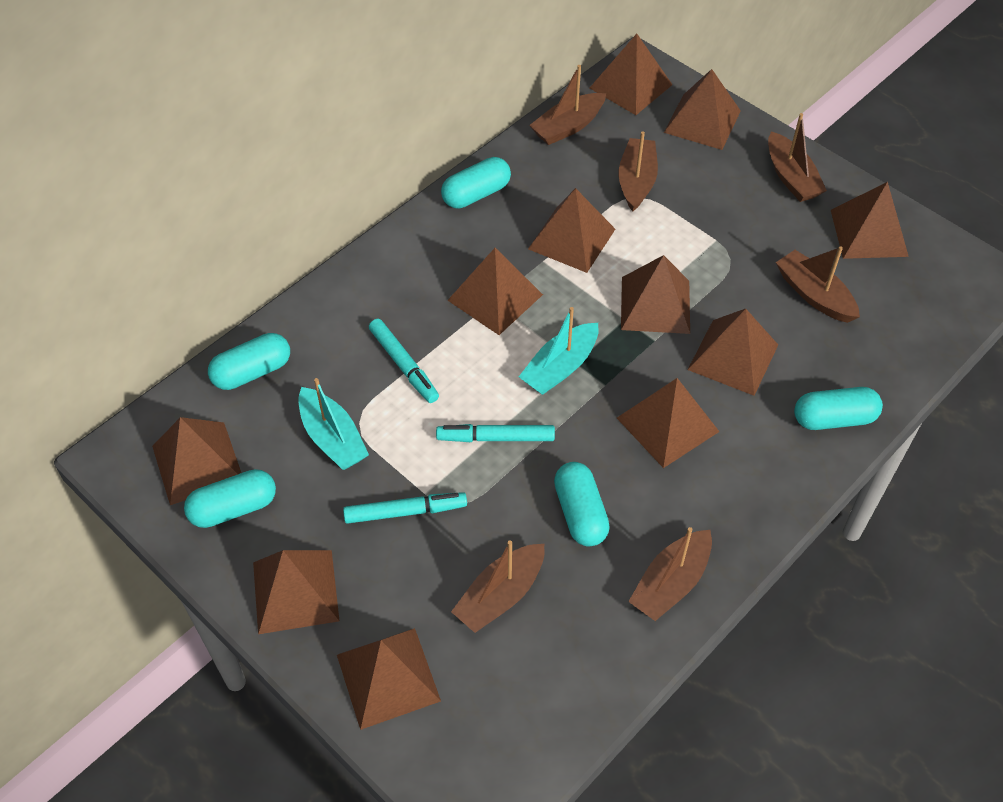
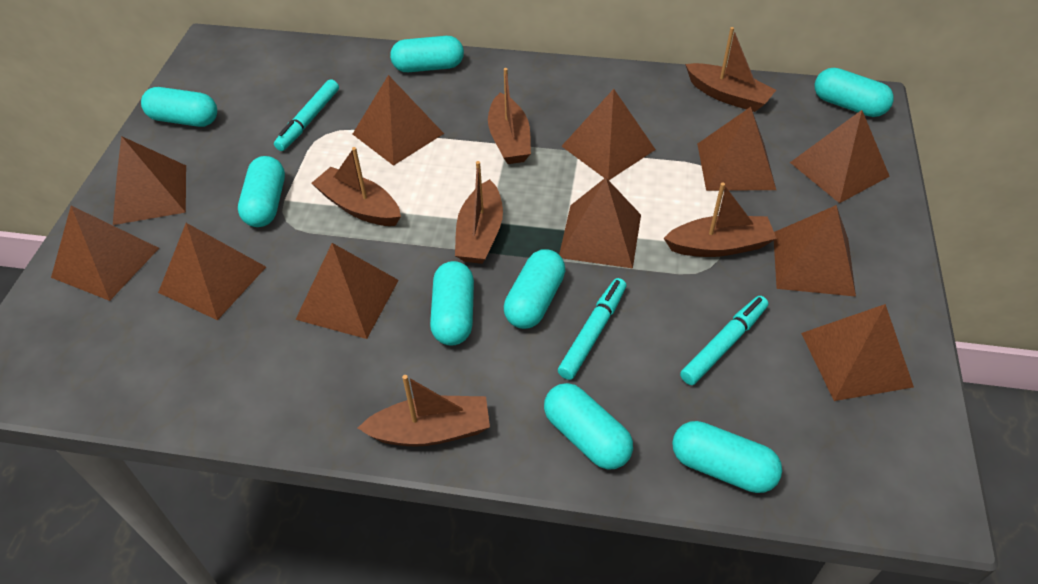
turquoise boat: [298,378,369,470] [519,307,599,395] = 2 -> none = 0
turquoise capsule: [184,469,276,528] [208,333,290,390] [441,157,511,209] [554,462,610,546] [794,387,883,430] = 5 -> [141,87,217,127] [238,156,285,227] [390,36,464,72] [430,261,474,346] [504,249,565,329] [544,383,633,470] [672,421,782,493] [815,68,894,117] = 8

